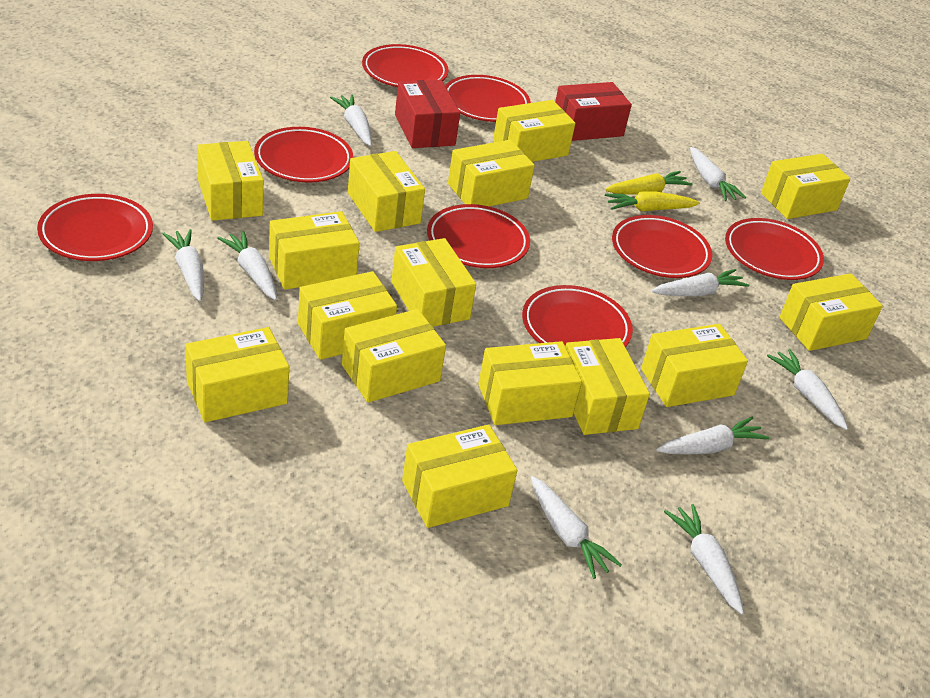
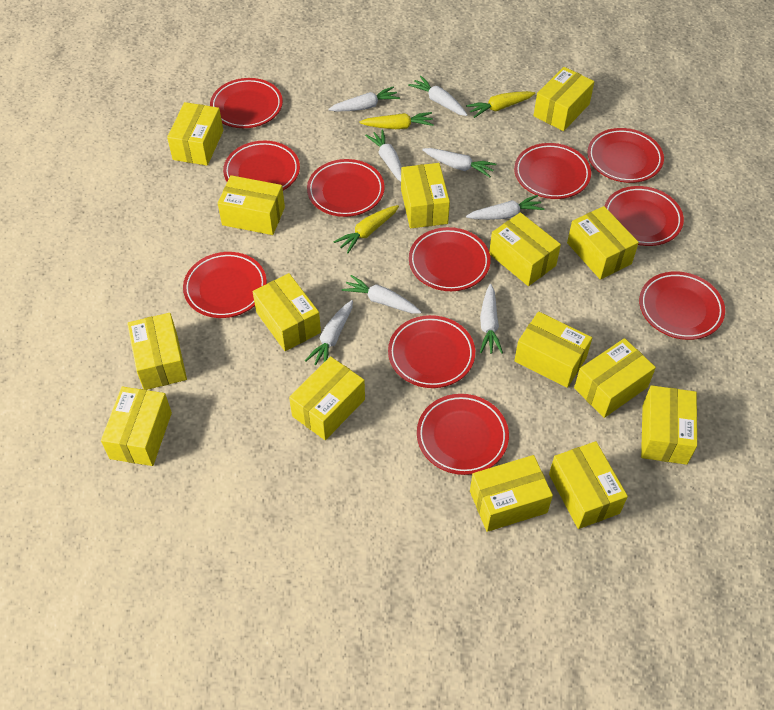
red box: [395,80,460,148] [555,82,632,141] = 2 -> none = 0
red plate: [37,194,153,261] [254,127,353,183] [362,44,448,87] [427,204,530,268] [445,75,531,122] [522,285,633,347] [612,215,712,278] [725,218,824,280] = 8 -> [183,252,267,318] [210,78,283,128] [223,141,300,190] [307,159,385,217] [388,315,475,388] [409,227,491,291] [417,394,509,475] [514,143,591,199] [588,128,664,183] [605,186,684,246] [639,271,725,340] = 11
white carrot: [162,229,204,301] [217,231,277,300] [330,94,372,146] [531,476,622,579] [651,269,749,296] [656,417,769,455] [664,504,744,615] [690,147,746,201] [767,349,848,430] = 9 -> [305,300,353,365] [328,86,400,111] [342,275,422,314] [365,129,402,181] [408,76,467,116] [422,148,497,177] [466,195,545,220] [480,284,503,354] = 8
yellow carrot: [605,171,693,195] [605,192,700,211] = 2 -> [334,205,399,253] [359,112,434,129] [466,91,535,118] = 3

